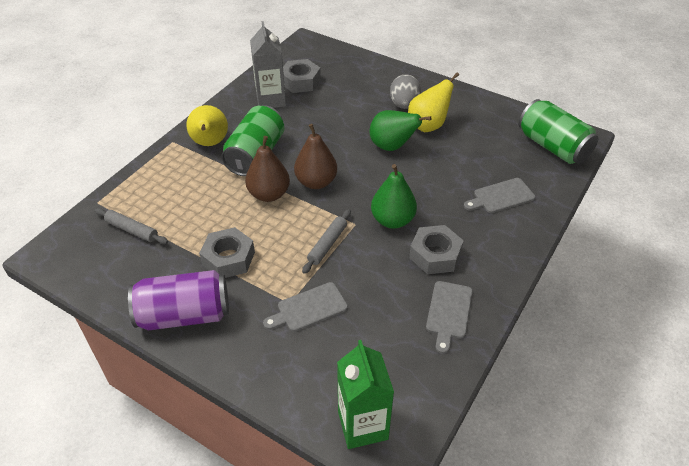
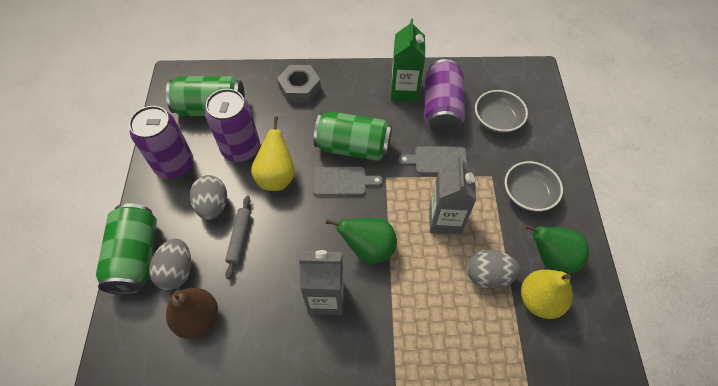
brown pear: [245,136,290,202] [294,124,337,189] = 2 -> [166,288,218,339] = 1
green can: [222,105,285,176] [519,99,598,164] = 2 -> [96,203,157,295] [166,76,245,116] [314,111,392,161] = 3
grey bowl: none = 0 -> [475,90,528,133] [505,161,563,211] = 2
grey carton: [250,21,286,108] = 1 -> [299,250,344,315] [429,155,476,235] = 2
grey cutting board: [263,282,348,332] [426,281,472,354] [464,178,535,213] = 3 -> [312,167,383,196] [399,146,467,174] = 2
grey egg: [390,74,421,109] = 1 -> [149,238,191,290] [190,175,227,220] [467,249,520,289] = 3
grey nut: [199,227,255,278] [283,59,321,93] [409,225,464,274] = 3 -> [277,65,321,103] = 1
grey rolling pin: [95,208,168,244] [302,209,351,274] = 2 -> [225,196,251,279] = 1
purple can: [128,270,229,331] = 1 -> [129,106,194,179] [205,89,260,162] [424,59,465,134] = 3

